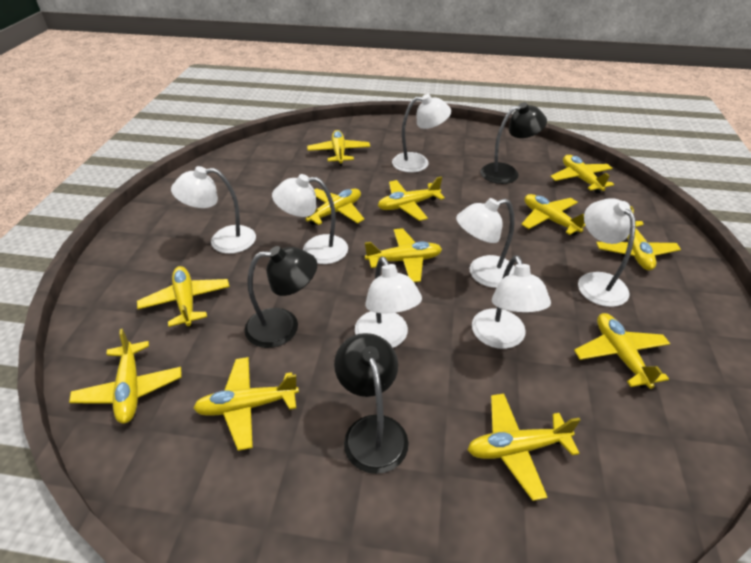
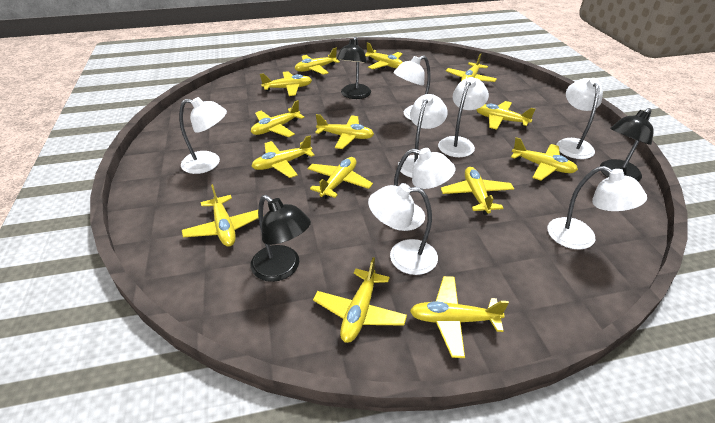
white lamp: [171,166,256,254] [272,174,348,264] [355,256,422,348] [392,94,451,172] [456,198,515,288] [472,255,551,349] [578,198,635,307] = 7 -> [179,97,227,174] [368,183,438,275] [389,148,455,231] [393,55,430,120] [398,94,448,178] [438,77,489,157] [547,166,647,249] [557,78,603,159] = 8
yellow plane: [69,329,182,424] [137,266,230,327] [193,357,299,451] [306,188,364,225] [307,130,370,166] [365,228,442,282] [378,176,445,221] [468,394,580,501] [521,194,585,235] [550,155,614,194] [574,313,670,389] [596,206,681,270] = 12 -> [182,184,259,247] [251,100,305,137] [251,136,315,178] [260,71,312,96] [295,48,340,75] [307,157,373,199] [313,257,407,343] [315,114,374,149] [365,42,403,69] [410,276,509,358] [441,167,514,215] [446,53,497,82] [476,101,535,130] [511,137,578,181] = 14

